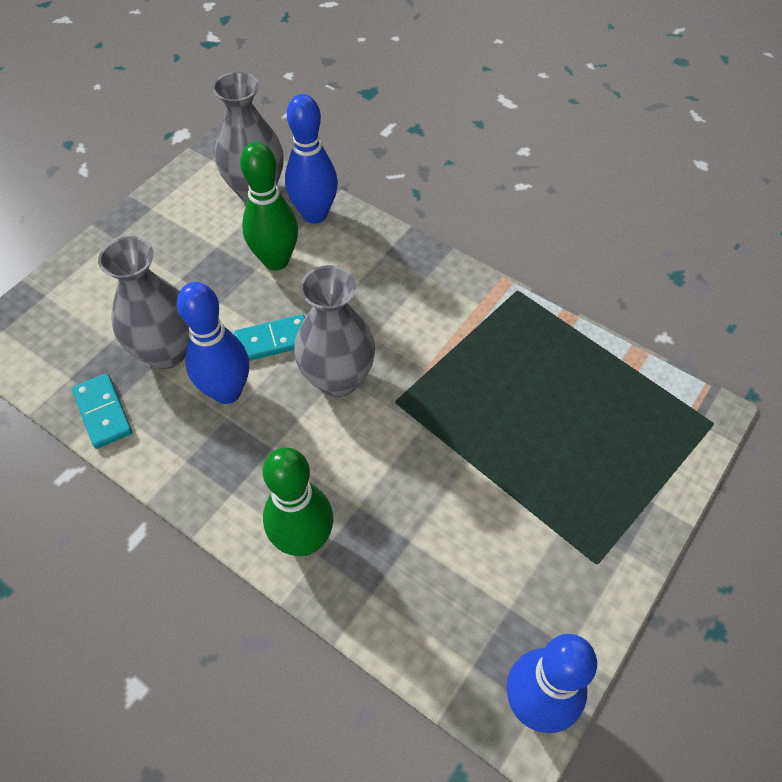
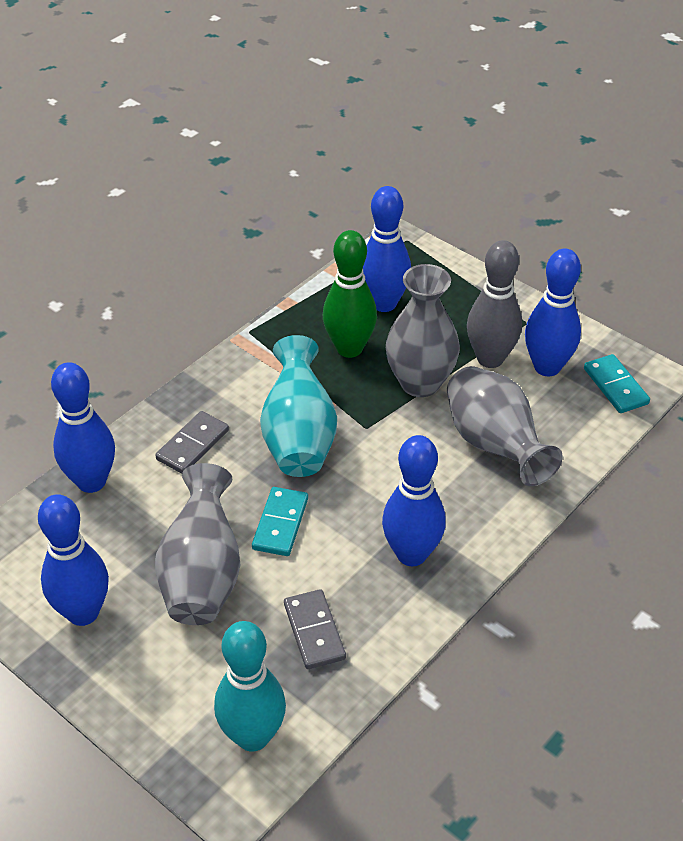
blue bowling pin: [177,282,249,404] [285,94,338,224] [506,634,597,733] = 3 -> [38,494,109,626] [51,362,115,493] [363,186,411,312] [382,435,446,566] [525,249,581,377] = 5
green bowling pin: [240,142,298,270] [263,447,333,556] = 2 -> [323,230,377,358] = 1
grey bowling pin: none = 0 -> [467,240,522,368] = 1
grey domino: none = 0 -> [155,411,229,474] [284,589,346,669] = 2
turquoise bowling pin: none = 0 -> [214,621,286,752] = 1
turquoise vase: none = 0 -> [260,335,337,477] = 1

